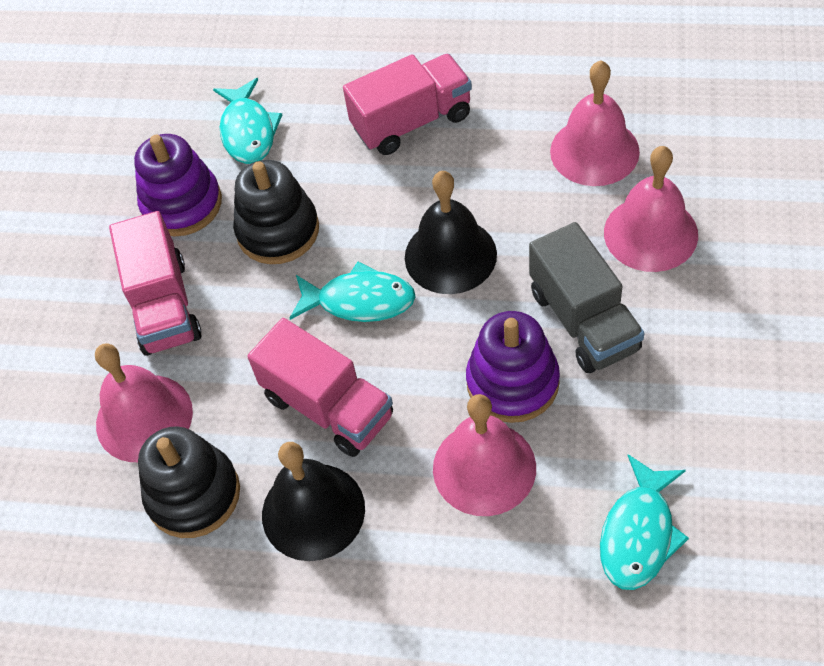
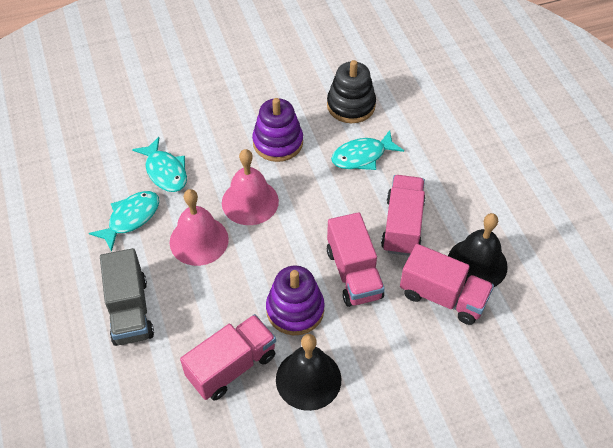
black stacking toy: [138,426,240,538] [233,160,319,264] = 2 -> [327,60,376,123] = 1
pink bell: [95,343,193,462] [433,394,536,516] [550,60,640,186] [604,146,698,272] = 4 -> [169,189,229,266] [222,149,279,225] = 2
pink truck: [109,211,202,356] [247,318,393,457] [343,54,472,155] = 3 -> [180,314,276,400] [327,212,385,307] [381,175,426,256] [400,244,494,325] = 4

